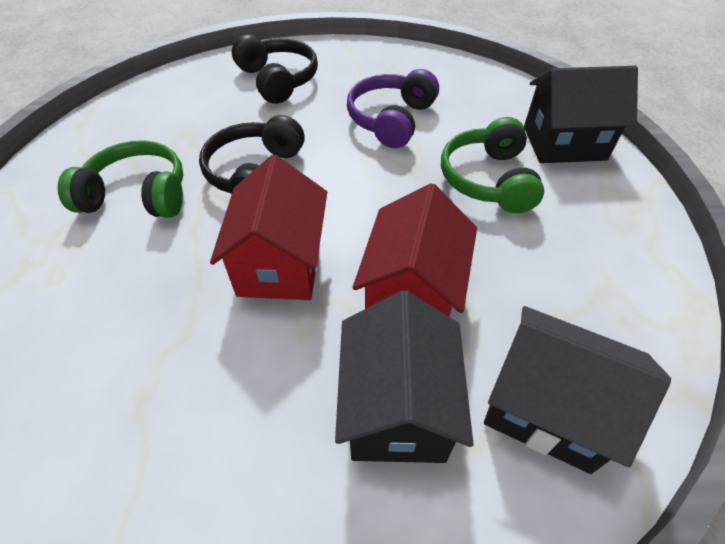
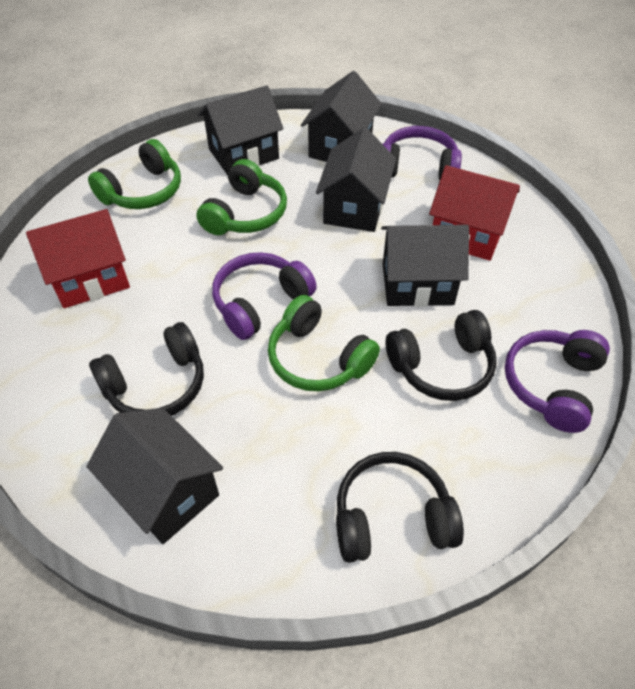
black headphones: [199,115,305,194] [232,34,318,104] = 2 -> [89,322,204,416] [336,452,464,563] [386,310,497,401] = 3
black house: [335,291,473,463] [484,306,671,474] [524,66,638,163] = 3 -> [86,408,223,544] [198,85,283,175] [301,71,382,162] [316,127,396,232] [381,225,469,307] = 5
green headphones: [58,140,183,218] [441,117,544,213] = 2 -> [88,139,181,209] [196,159,287,235] [268,295,380,391] = 3
purple headphones: [347,69,439,148] = 1 -> [212,252,317,340] [383,126,462,180] [505,330,610,433] = 3

